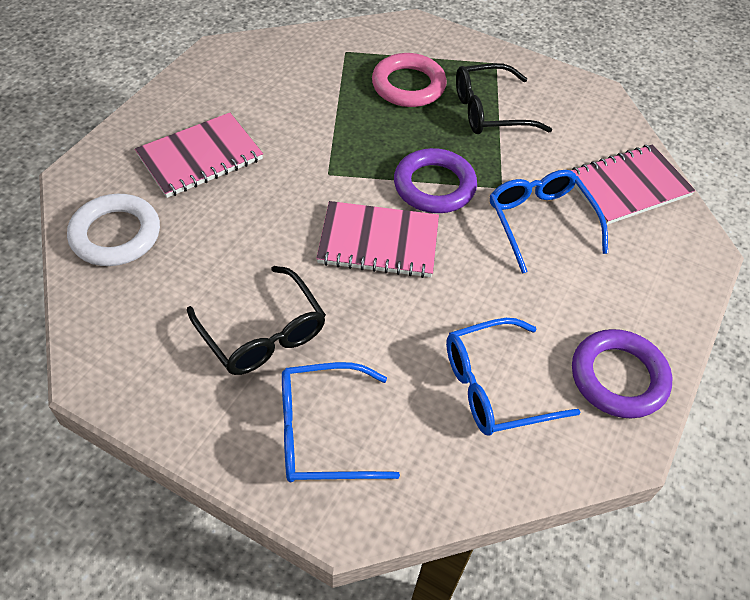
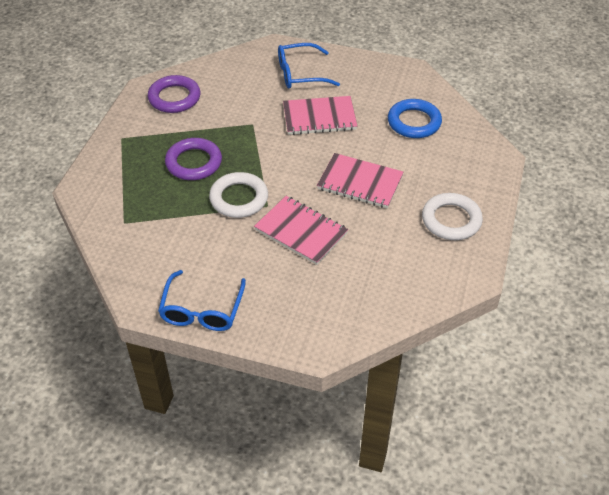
black glasses: [187,266,326,375] [456,63,552,134] = 2 -> none = 0
blue glasses: [282,362,400,482] [446,318,580,436] [490,170,608,274] = 3 -> [158,270,246,331] [278,43,340,89] = 2
blue ring: none = 0 -> [388,99,442,138] = 1
pink ring: [372,53,447,107] = 1 -> none = 0
white ring: [67,194,160,266] = 1 -> [209,172,268,218] [422,193,483,240] = 2

